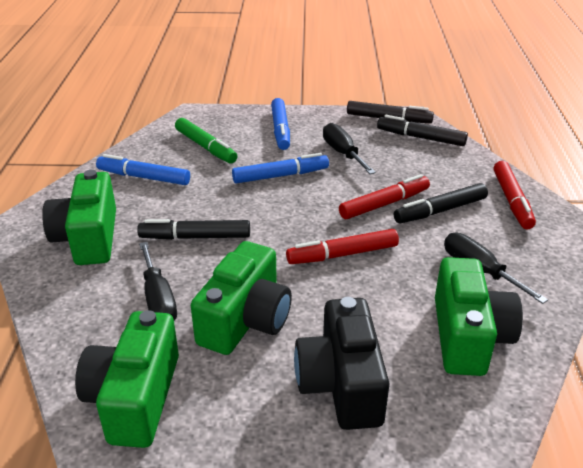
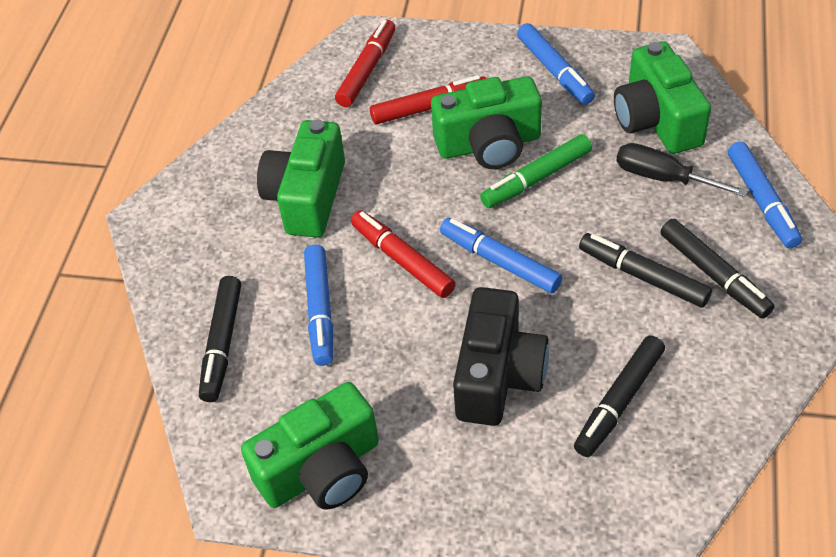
black screwdriver: [139,242,177,320] [323,123,376,174] [444,233,548,304] = 3 -> [616,143,748,197] = 1
blue marker: [96,154,190,185] [232,153,329,183] [271,98,290,150] = 3 -> [304,244,333,366] [440,218,562,294] [517,23,595,105] [728,142,802,249] = 4

